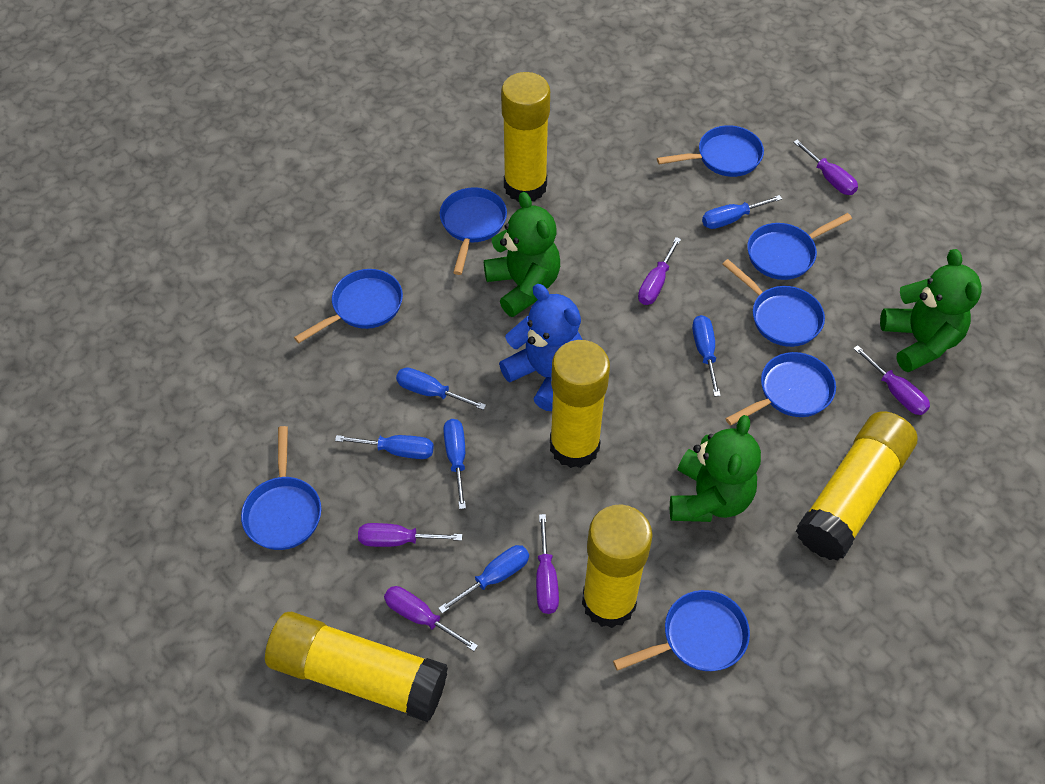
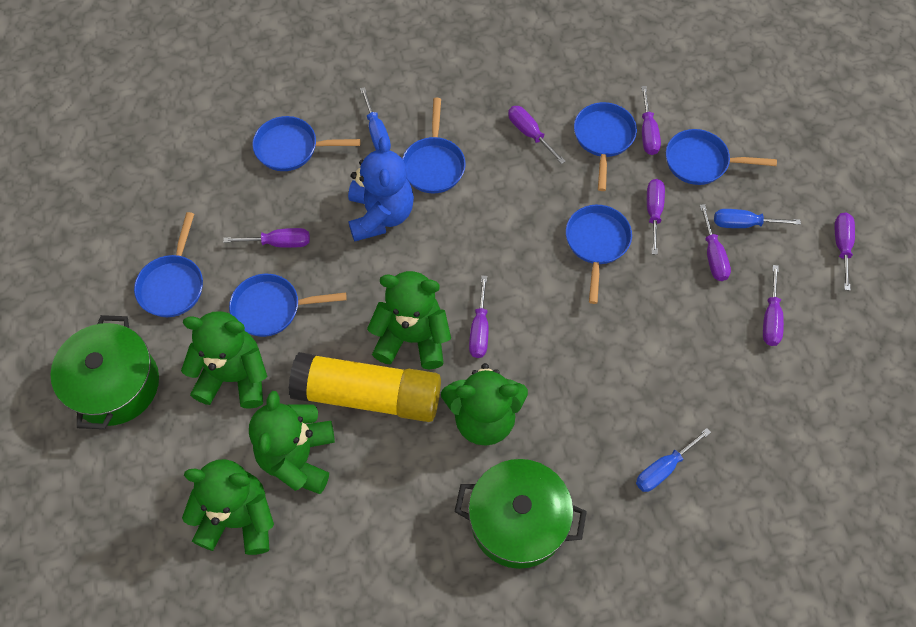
blue pan: [241,426,321,550] [294,269,403,343] [440,187,507,275] [613,590,750,671] [657,125,764,177] [723,259,825,347] [725,352,836,426] [747,213,852,280] = 8 -> [134,212,203,317] [229,274,347,337] [252,116,361,171] [402,98,466,193] [566,205,632,304] [574,102,637,191] [666,129,777,185] = 7
blue screwdriver: [335,435,434,459] [396,368,486,410] [438,545,529,614] [443,419,466,509] [692,315,721,397] [702,195,782,229] = 6 -> [360,87,391,150] [636,428,711,492] [714,209,801,228] = 3
green pot: none = 0 -> [50,315,159,429] [454,459,587,569] = 2
green teddy bear: [484,192,560,317] [670,415,761,522] [880,249,982,373] = 3 -> [181,311,268,409] [182,459,274,555] [249,391,335,494] [367,271,451,369] [441,363,528,445] = 5
purple screwdriver: [358,523,462,547] [384,586,478,651] [536,514,559,614] [638,237,681,305] [793,140,858,195] [853,345,930,415] = 6 -> [223,228,310,248] [469,275,489,358] [508,106,566,164] [641,86,661,155] [647,179,665,255] [700,204,731,281] [763,265,784,346] [835,212,855,291] = 8
yellow glue stick: [265,612,448,722] [501,72,550,202] [550,340,610,468] [582,504,653,628] [796,411,918,561] = 5 -> [289,352,441,422] = 1

